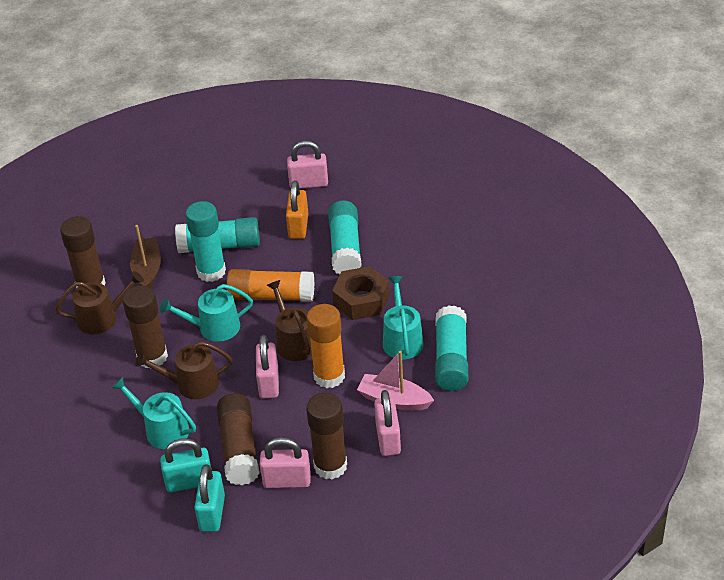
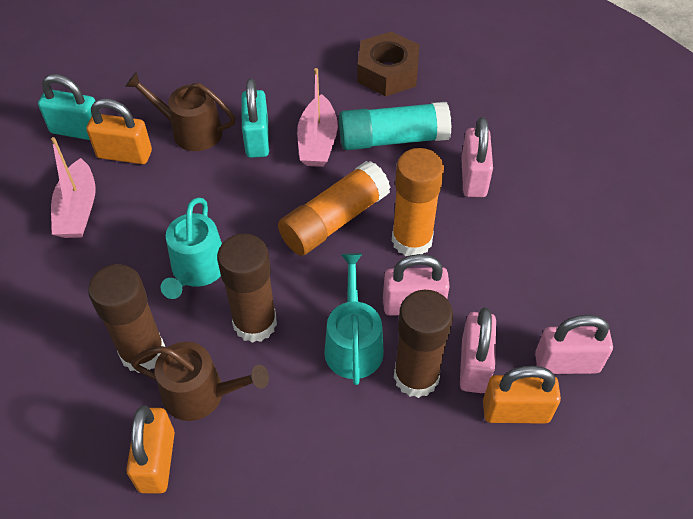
brown boat: [130,225,161,288] = 1 -> none = 0
brown glue stick: [60,216,106,288] [122,285,168,368] [217,393,259,485] [306,393,347,479] = 4 -> [88,264,165,373] [217,234,277,343] [394,290,453,398] = 3
brown watering can: [56,271,144,334] [135,341,233,399] [267,280,312,361] = 3 -> [125,72,236,151] [131,342,269,421] = 2
orange padlock: [286,181,308,239] = 1 -> [86,99,152,164] [126,406,175,493] [483,366,561,424] = 3
pink boat: [357,351,434,410] = 1 -> [51,137,95,238] [297,68,338,167] = 2
turquoise glue stick: [175,217,260,253] [185,201,226,282] [328,200,362,275] [435,305,468,391] = 4 -> [339,102,452,150] = 1
turquoise watering can: [112,377,196,449] [160,284,253,342] [383,276,424,360] = 3 -> [161,197,222,299] [324,253,384,385] = 2

